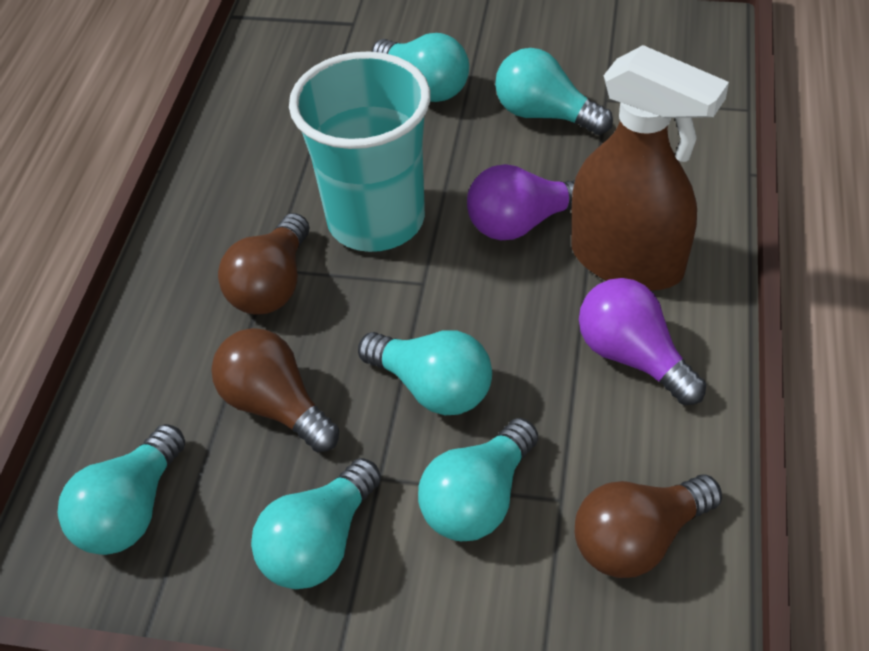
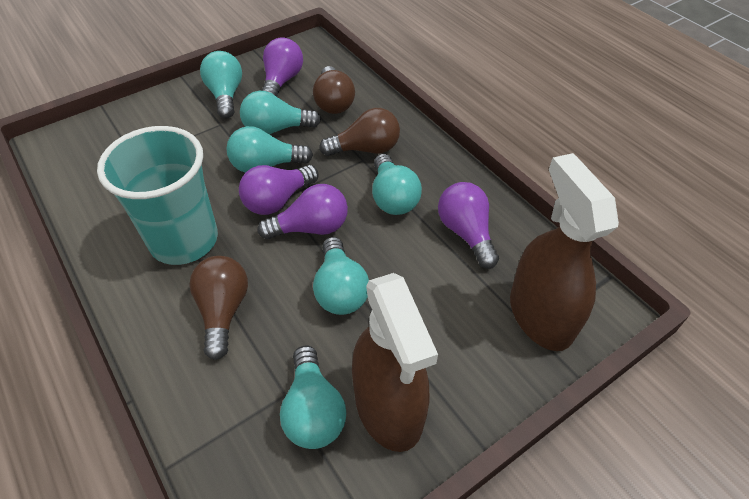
brown spray bottle: [572,45,729,291] = 1 -> [352,273,438,452] [510,153,619,351] = 2
purple light bulb: [467,164,575,240] [579,278,706,405] = 2 -> [239,165,318,215] [258,184,348,239] [262,37,303,97] [438,182,499,269] = 4

